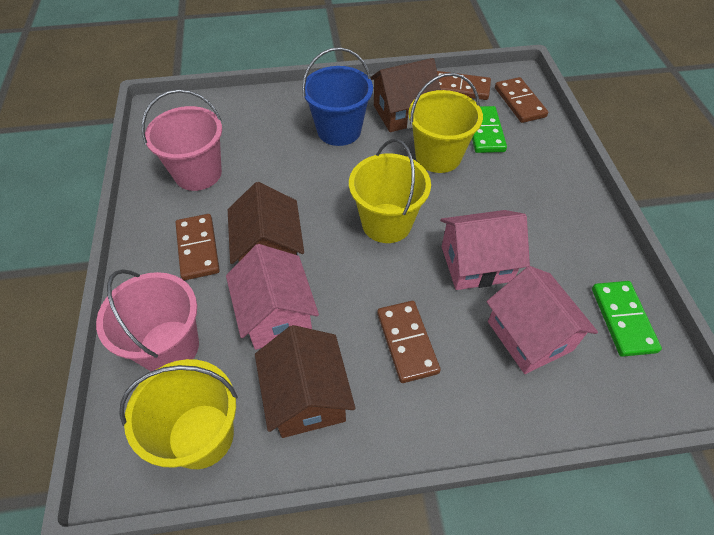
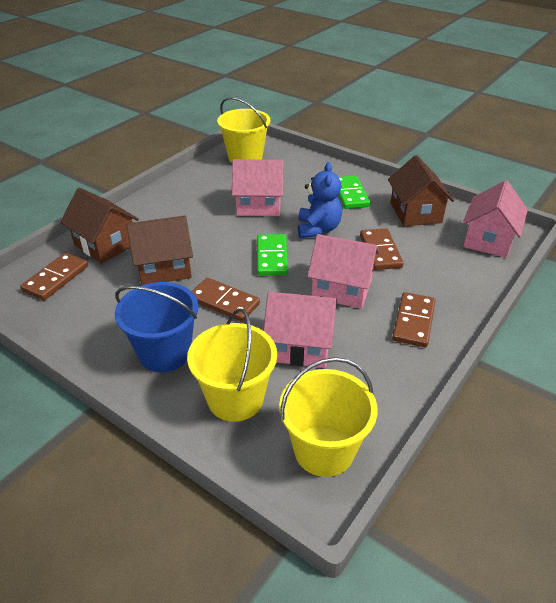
blue teddy bear: none = 0 -> [298,162,342,238] = 1
pink bucket: [96,269,199,371] [142,89,222,191] = 2 -> none = 0
pink house: [226,244,319,350] [440,210,530,290] [486,266,598,374] = 3 -> [232,159,284,216] [263,292,337,368] [307,234,379,309] [463,180,528,258] = 4

